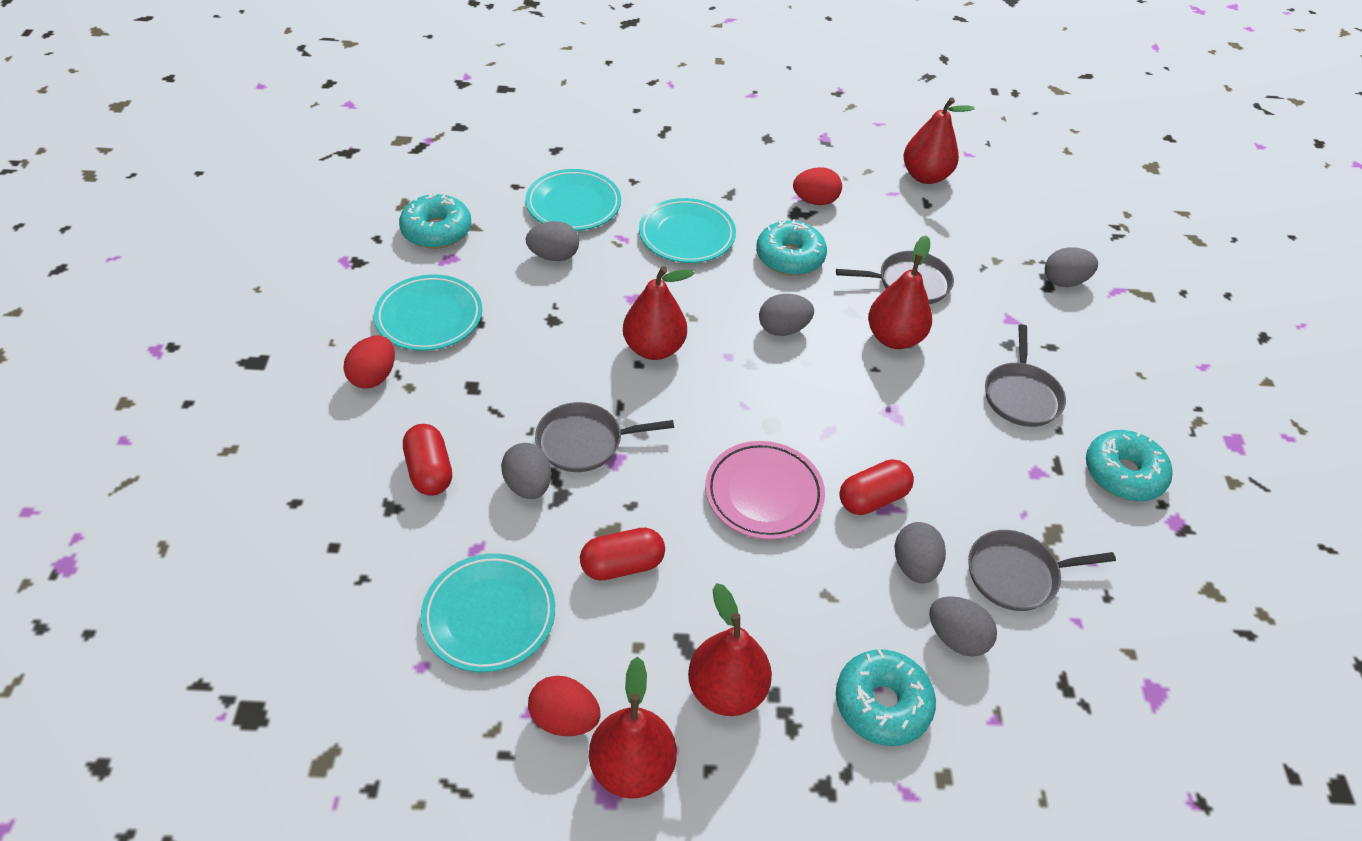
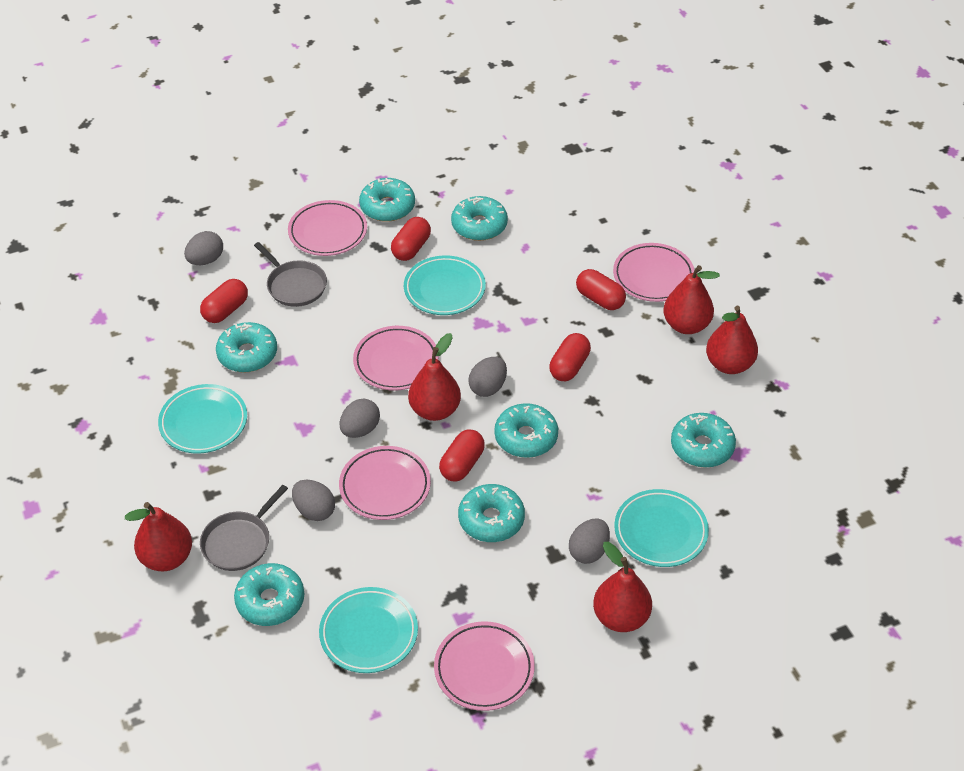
grey egg: [501,443,551,499] [526,221,579,261] [759,294,814,336] [894,522,946,583] [930,596,997,657] [1045,247,1098,287] = 6 -> [184,231,223,265] [292,480,335,521] [340,399,380,438] [468,357,507,397] [569,518,610,564] = 5
grey pan: [535,402,674,472] [836,251,954,304] [968,530,1116,611] [985,324,1066,427] = 4 -> [200,485,288,571] [254,242,327,307] = 2
pink plate: [705,441,825,540] = 1 -> [288,200,367,256] [339,446,431,520] [353,326,439,391] [434,621,535,711] [613,243,694,302] = 5
red capsule: [403,424,452,496] [580,528,665,581] [839,459,914,515] = 3 -> [200,279,248,323] [391,217,431,261] [439,429,485,481] [549,333,591,381] [576,269,626,310] = 5
red egg: [344,336,395,389] [528,676,601,736] [793,167,842,205] = 3 -> none = 0
turquoise donut: [399,192,471,249] [756,220,827,276] [836,649,936,746] [1086,430,1173,501] = 4 -> [216,322,277,373] [234,563,304,626] [359,178,415,222] [451,196,508,241] [458,484,525,542] [494,403,558,458] [671,413,736,468] = 7

